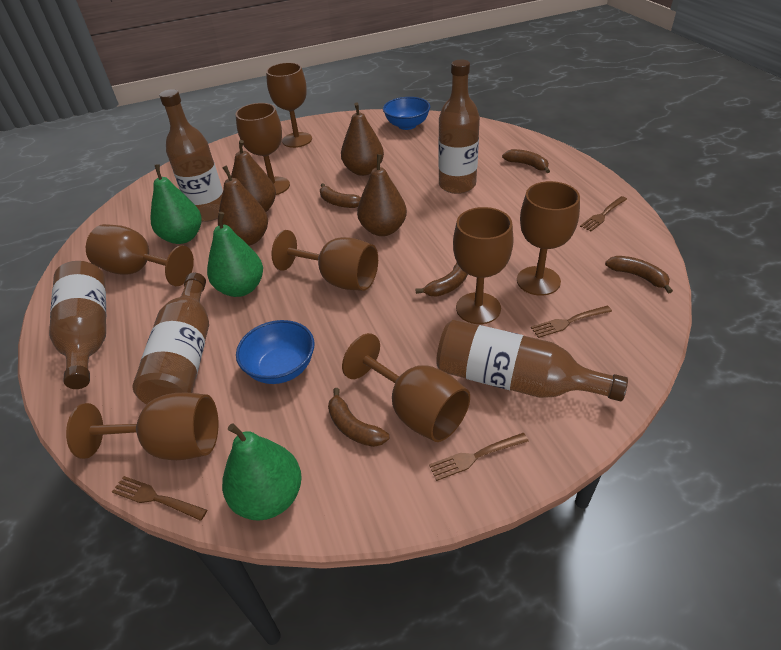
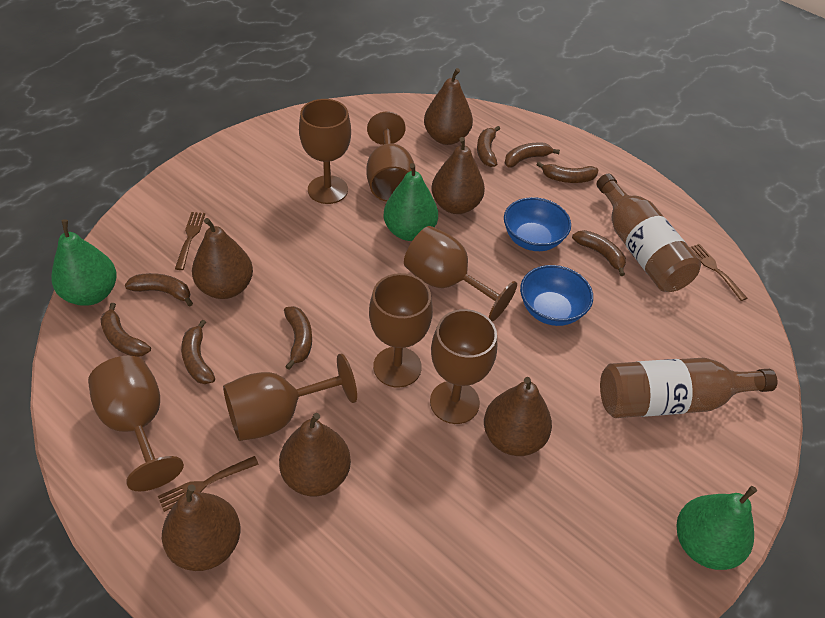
brown banana: [320,183,361,208] [328,388,389,447] [416,263,468,297] [502,149,550,173] [605,256,673,293] = 5 -> [100,303,151,357] [125,273,193,307] [181,319,215,384] [284,306,312,370] [477,126,500,167] [505,142,560,167] [536,162,598,183] [572,230,626,276] = 8
brown bottle: [49,261,106,389] [132,273,209,405] [159,89,223,222] [436,319,628,402] [438,60,480,194] = 5 -> [596,174,701,292] [600,358,777,418] = 2
brown fork: [112,476,207,521] [429,433,529,481] [531,306,612,338] [580,196,627,231] = 4 -> [158,456,259,512] [175,212,205,270] [689,244,747,301] = 3
brown goblet: [66,393,218,460] [86,224,194,286] [235,103,290,195] [266,63,312,148] [272,230,378,291] [342,333,470,442] [453,207,514,324] [517,181,580,296] = 8 -> [88,356,184,491] [223,354,357,441] [299,99,351,204] [366,112,414,202] [369,273,433,388] [404,226,517,321] [430,309,497,424] = 7
brown pear: [218,165,268,246] [231,140,276,212] [341,102,384,176] [357,154,407,236] = 4 -> [162,485,240,571] [192,218,253,299] [279,413,351,496] [424,68,473,145] [432,137,485,214] [484,377,552,456] = 6

